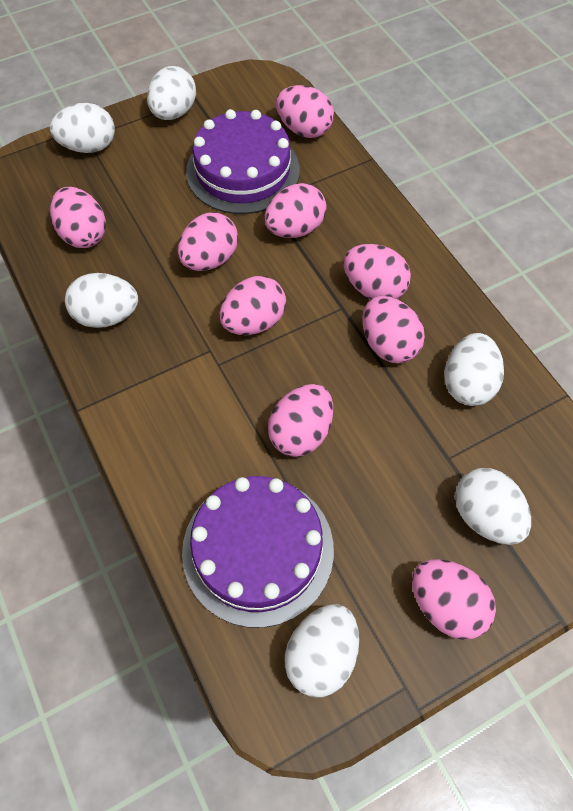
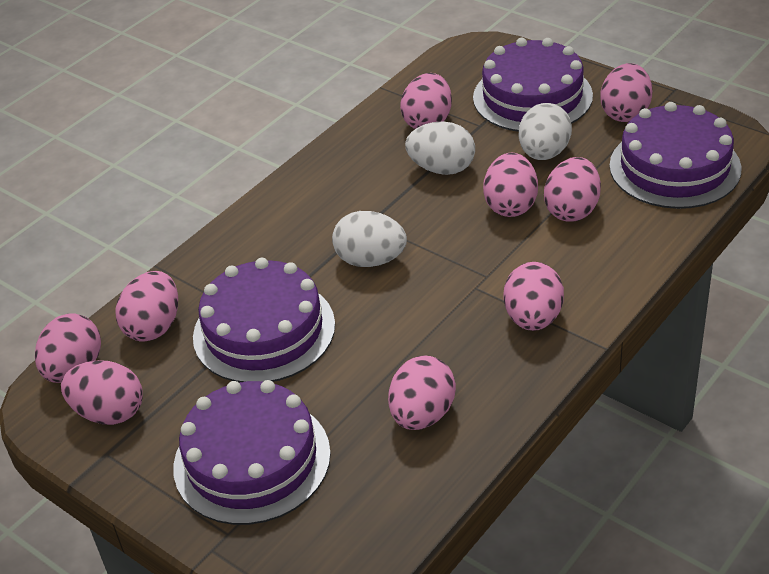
purple cake: [182,476,334,628] [186,109,300,214] = 2 -> [173,380,331,525] [193,257,335,383] [473,38,593,132] [609,102,742,209] = 4
white egg: [50,103,115,153] [65,273,138,328] [147,66,196,120] [285,604,359,697] [444,333,504,406] [455,468,531,545] = 6 -> [332,211,407,267] [405,121,475,175] [519,103,572,160] = 3

